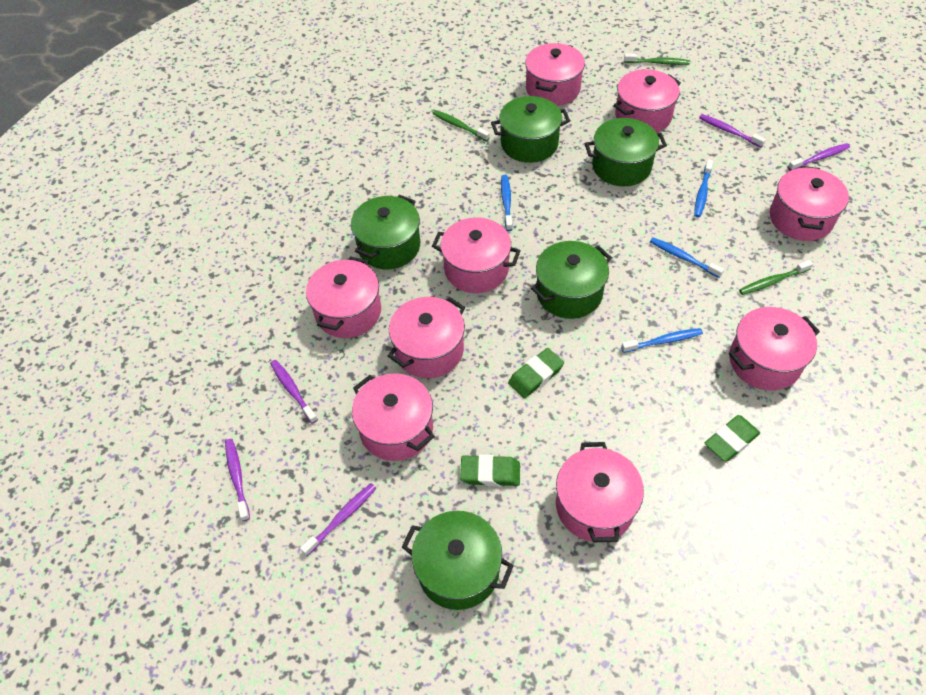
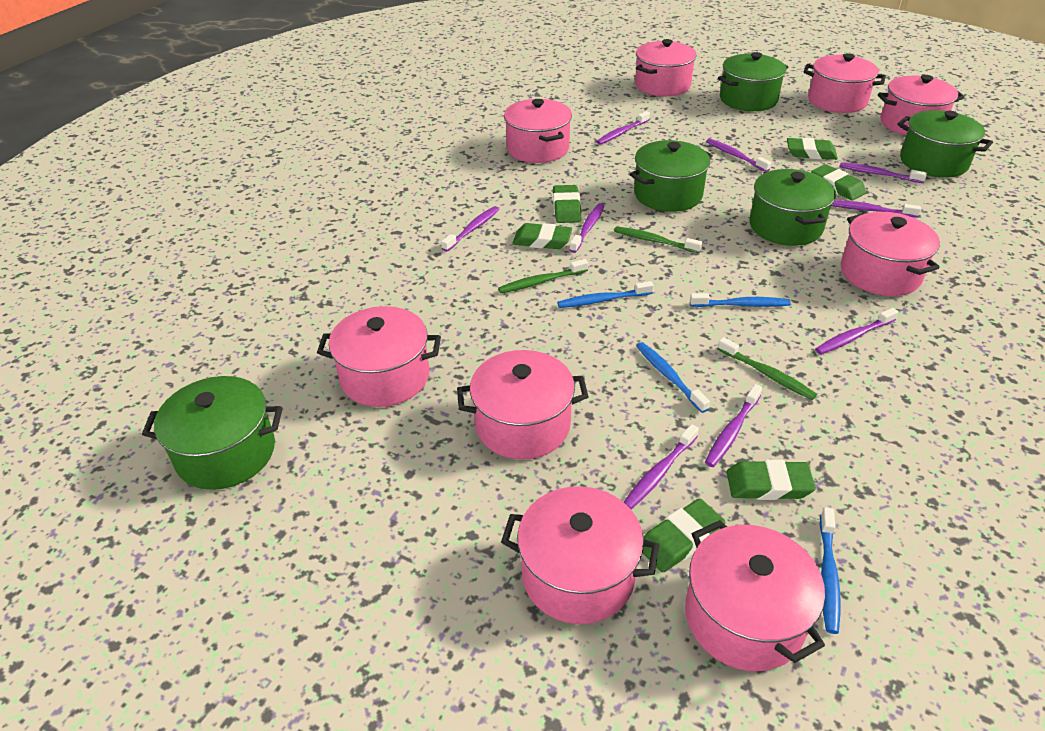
green eraser: [460,455,520,487] [508,348,564,398] [705,415,760,462] = 3 -> [512,223,572,249] [553,185,581,223] [643,498,726,572] [727,460,816,500] [787,138,838,160] [811,164,866,201] = 6
purple toothbrush: [225,439,250,521] [270,360,318,424] [300,483,376,556] [699,114,766,147] [788,143,850,171] = 5 -> [441,206,499,252] [569,203,605,253] [596,111,650,145] [624,424,699,509] [705,384,763,467] [706,139,771,172] [815,308,898,355] [831,200,921,218] [839,163,927,183] = 9

